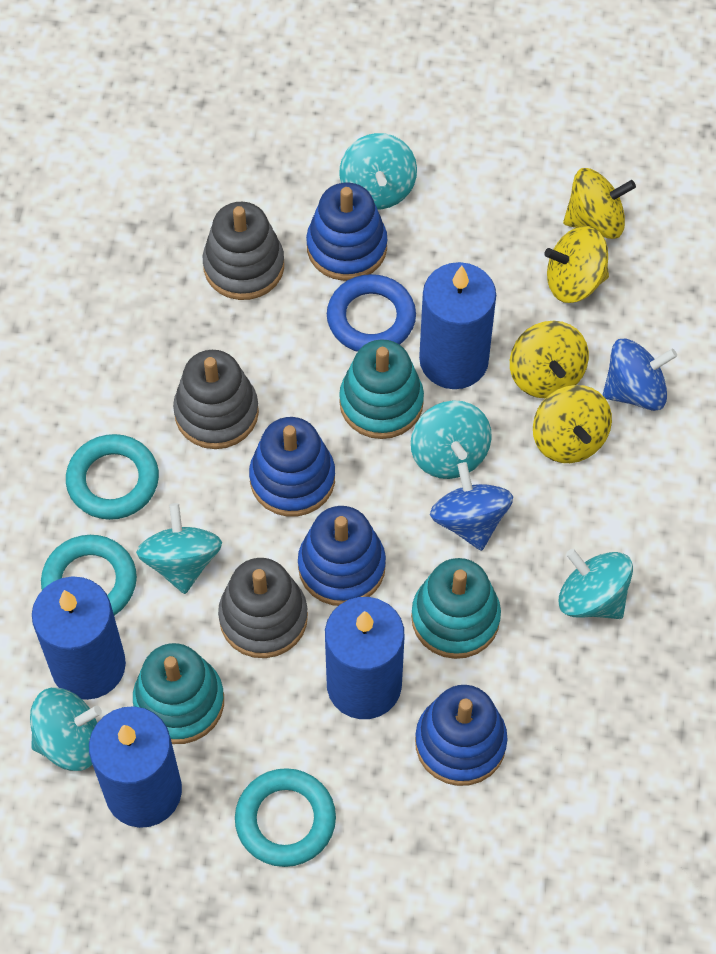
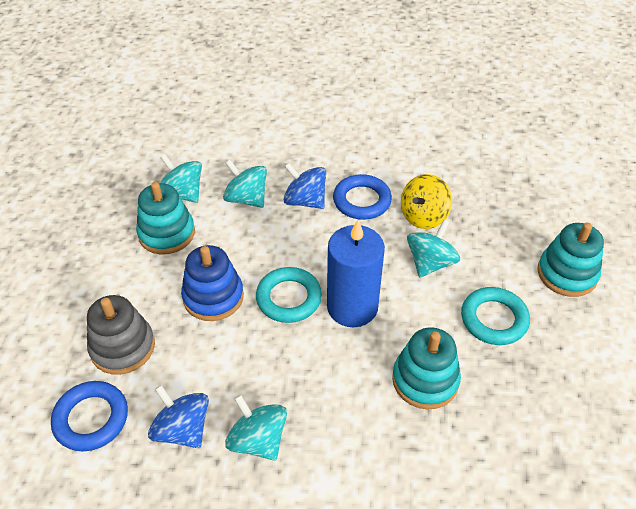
blue candle: [32,576,126,700] [89,706,182,828] [325,597,405,719] [419,262,496,389] = 4 -> [327,220,385,327] = 1
blue ring: [327,274,416,352] = 1 -> [51,381,128,451] [333,174,392,220] = 2
blue stacking toy: [249,417,335,517] [298,506,386,606] [306,182,387,281] [415,685,507,786] = 4 -> [181,245,244,321] = 1
grey stacking toy: [173,350,259,449] [203,202,284,300] [218,558,308,658] = 3 -> [87,295,155,375] = 1
turquoise ring: [41,535,137,616] [66,434,159,520] [235,768,336,867] = 3 -> [256,267,322,323] [461,287,530,345] = 2
turquoise spinning top: [30,688,102,771] [136,503,222,594] [339,133,417,209] [411,400,492,479] [559,549,633,619] = 5 -> [160,154,202,203] [223,160,267,208] [225,394,287,461] [407,219,460,278] = 4
yellow spinning top: [510,321,589,398] [533,385,612,463] [544,226,609,303] [563,168,636,239] = 4 -> [401,174,452,229] = 1

